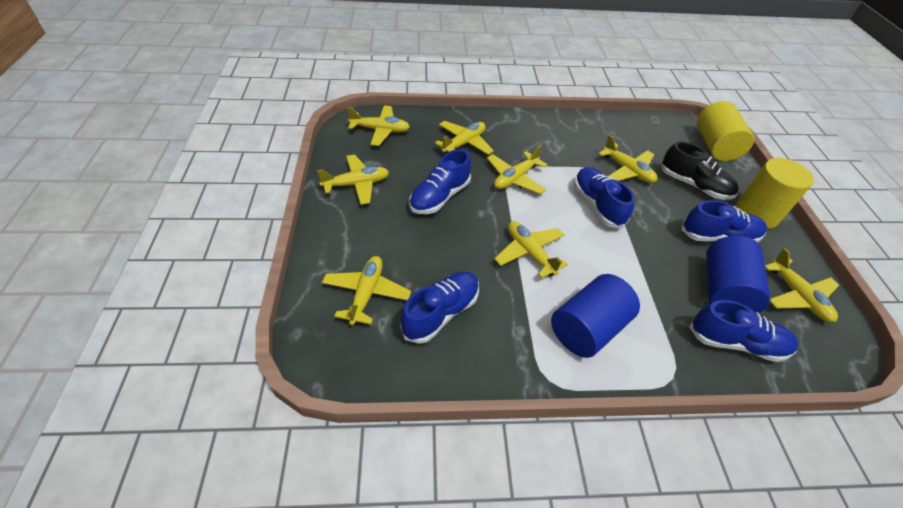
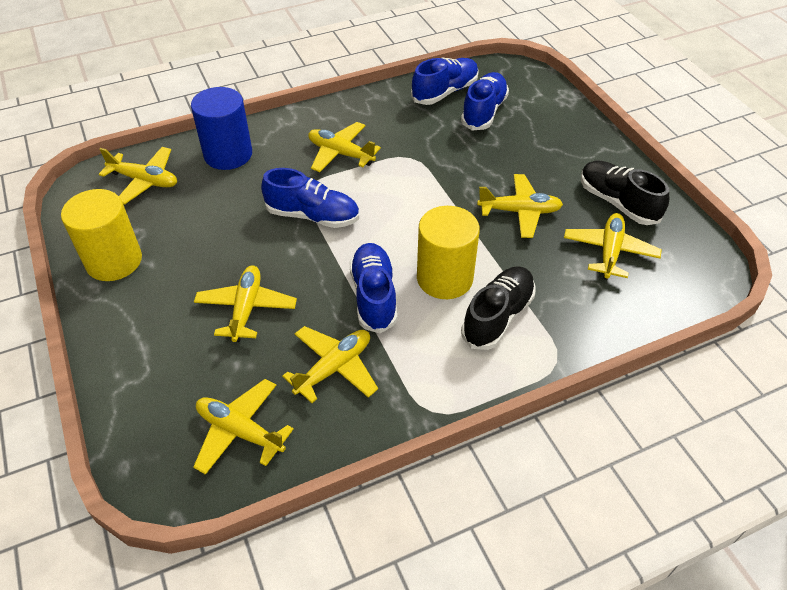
black shoe: [661,141,738,200] = 1 -> [461,266,535,350] [581,161,669,225] = 2
blue cylinder: [551,274,640,358] [706,236,770,313] = 2 -> [191,87,252,170] = 1
blue shoe: [400,271,479,344] [409,149,471,214] [574,167,635,229] [681,200,767,242] [689,300,799,362] = 5 -> [261,168,359,228] [349,243,397,333] [411,57,479,105] [461,72,509,130] = 4
yellow plane: [317,155,389,205] [322,256,411,325] [347,105,410,146] [435,121,494,155] [487,145,547,194] [494,221,568,278] [598,135,657,183] [765,248,839,322] = 8 -> [99,147,177,205] [193,379,294,475] [194,265,297,342] [282,326,378,403] [308,122,381,172] [477,174,563,238] [564,213,662,280] = 7

